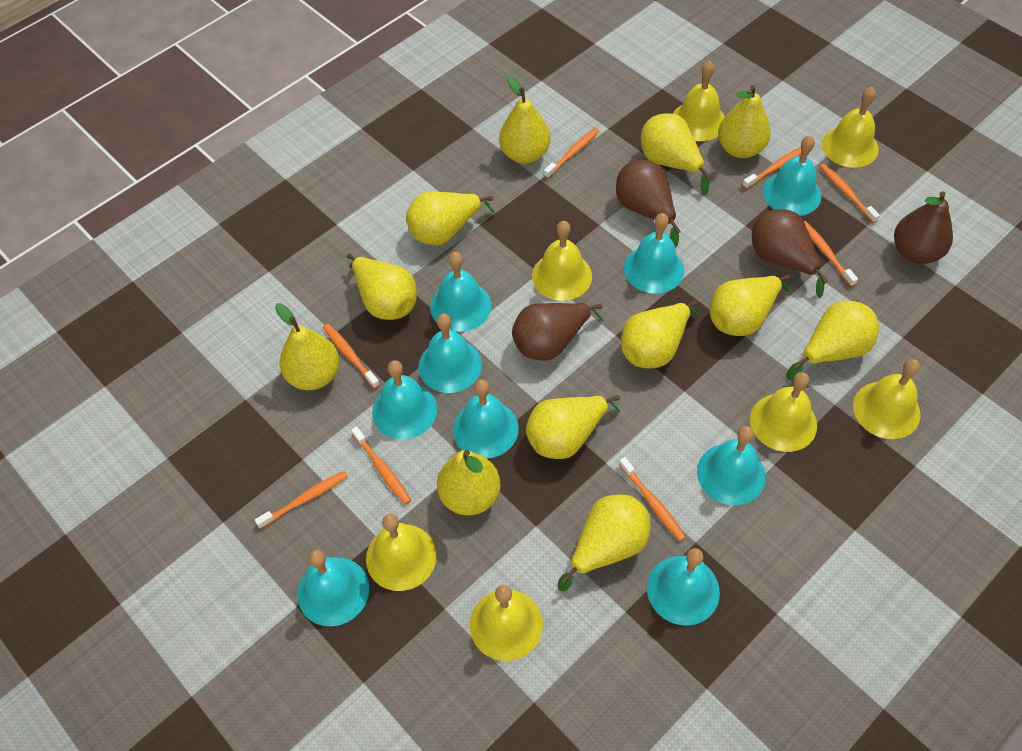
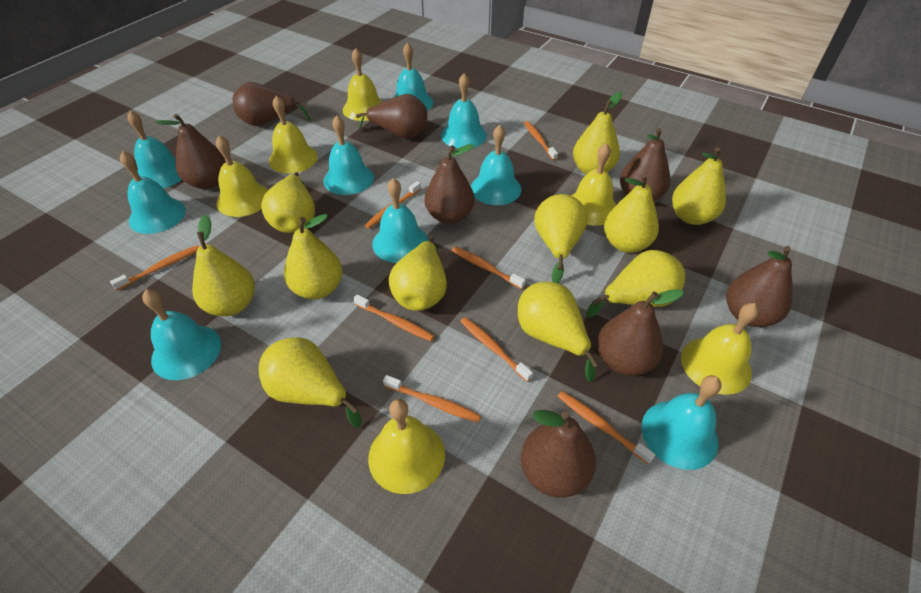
brown pear: [512,303,603,361] [616,160,681,248] [752,209,828,298] [894,191,953,264] = 4 -> [156,114,226,189] [233,82,311,126] [356,94,427,139] [424,144,475,224] [521,410,596,498] [597,289,684,376] [620,128,670,201] [726,246,793,327] = 8
yellow bell: [366,514,437,591] [470,585,543,661] [532,221,592,301] [673,61,725,141] [750,372,817,452] [822,87,879,168] [853,359,921,439] = 7 -> [216,135,268,217] [269,96,318,174] [343,48,382,121] [368,399,445,494] [571,143,616,226] [681,303,759,395] = 6
yellow pear: [275,303,340,390] [347,253,417,320] [406,192,495,245] [437,450,501,516] [499,76,550,164] [526,395,621,459] [558,494,651,592] [621,300,698,368] [640,113,711,195] [710,275,790,336] [718,85,771,158] [786,301,879,380] = 12 -> [192,214,255,316] [259,337,362,428] [261,172,315,233] [284,214,343,299] [389,236,447,311] [518,282,599,382] [535,194,588,283] [573,92,622,174] [586,250,685,318] [604,174,659,253] [672,147,726,225] = 11

